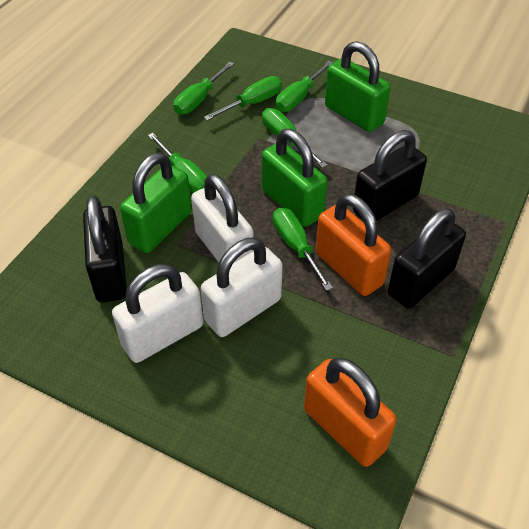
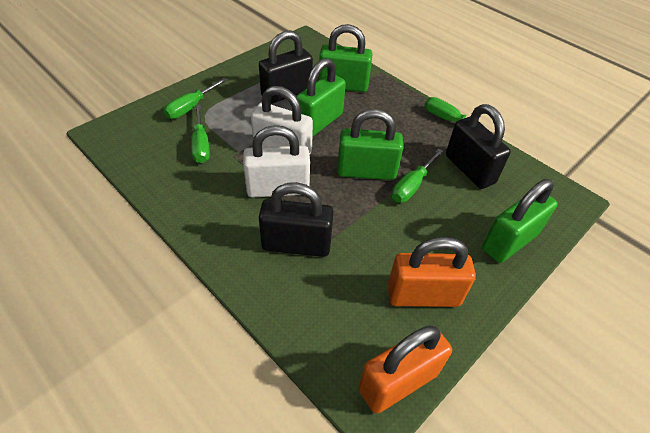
green padlock: [120,152,192,253] [262,129,328,227] [325,41,391,132] = 3 -> [296,58,346,137] [318,24,372,92] [337,109,403,180] [482,179,558,263] = 4
green screwdriver: [148,133,207,193] [173,62,234,115] [204,76,282,121] [262,108,327,168] [273,208,333,291] [276,61,333,112] = 6 -> [163,78,227,119] [191,105,210,163] [392,149,443,203] [425,97,494,134] = 4
white padlock: [112,264,203,363] [191,174,254,263] [201,238,282,337] = 3 -> [243,125,310,198] [251,86,313,155] = 2

